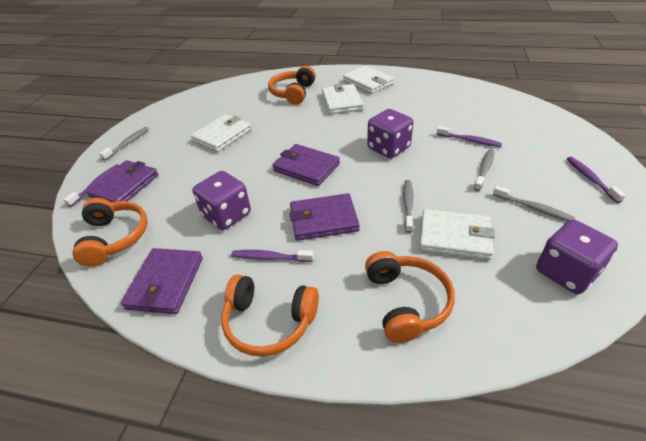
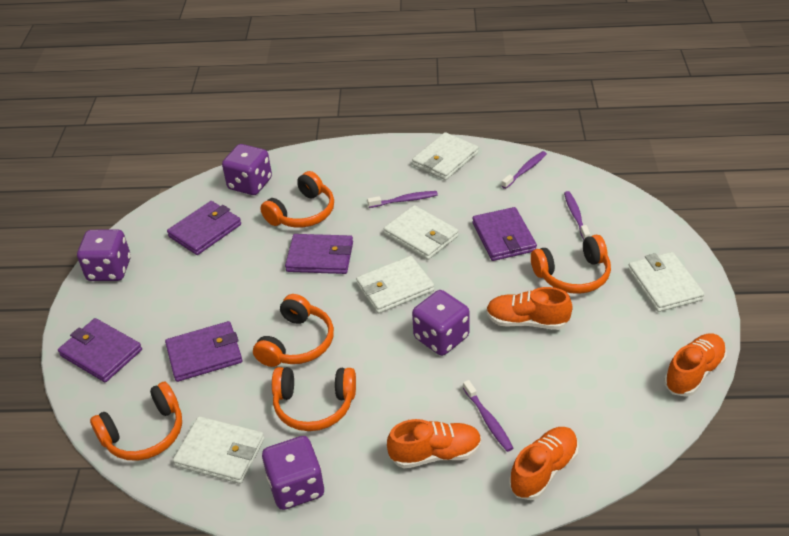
grey toothbrush: [99,127,149,160] [403,180,413,233] [474,149,495,191] [493,186,575,221] = 4 -> none = 0
orange headphones: [72,198,148,267] [221,275,319,357] [268,66,316,105] [365,251,455,343] = 4 -> [90,382,182,461] [253,294,334,367] [260,171,334,228] [272,367,356,431] [531,235,611,294] = 5
orange shoe: none = 0 -> [387,419,482,469] [486,287,572,330] [509,427,579,500] [664,333,727,397] = 4
purple dice: [193,171,251,230] [367,109,413,158] [536,220,618,294] = 3 -> [77,229,131,281] [222,144,272,195] [262,436,324,510] [412,290,470,356] = 4
purple wallet: [86,160,159,202] [121,248,203,314] [273,144,340,186] [290,193,360,241] = 4 -> [58,318,142,382] [165,321,242,382] [167,201,241,255] [285,234,353,274] [472,207,537,261] = 5
white wallet: [191,114,251,152] [322,84,364,114] [343,66,394,94] [419,209,495,260] = 4 -> [173,416,265,484] [356,256,434,313] [384,205,458,260] [412,132,478,180] [628,252,704,312] = 5

